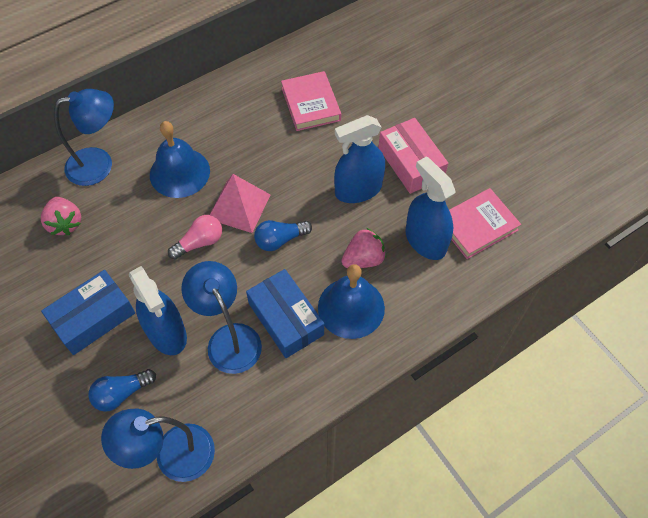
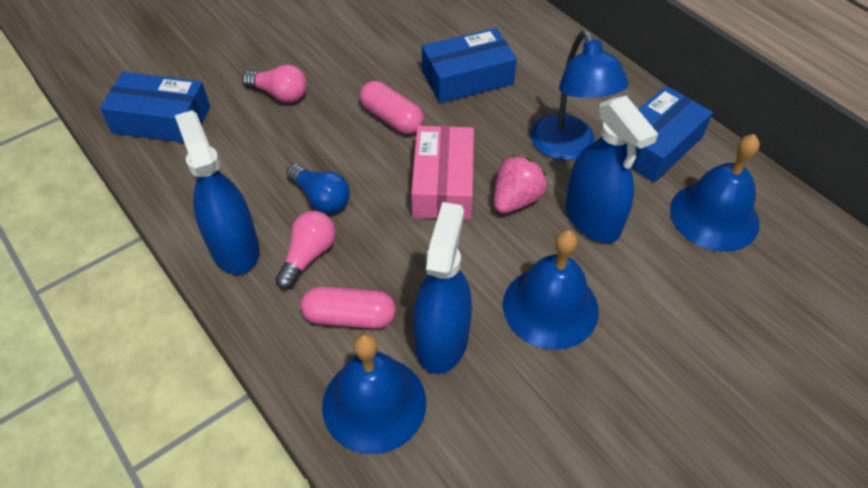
blue bell: [150,121,210,198] [318,264,385,339] = 2 -> [322,333,426,454] [503,230,599,350] [670,134,760,252] = 3
blue box: [41,270,135,355] [246,269,324,358] = 2 -> [100,72,210,143] [422,28,517,103] [626,86,713,182] = 3
blue lamp: [54,89,114,186] [101,409,215,482] [181,261,262,374] = 3 -> [531,30,629,160] = 1
blue light bulb: [88,369,156,412] [254,220,312,251] = 2 -> [286,164,350,214] = 1
pink book: [281,71,341,131] [449,188,521,259] = 2 -> none = 0
pink capsule: none = 0 -> [300,286,396,329] [360,81,424,134] = 2
pink light bulb: [168,215,222,260] = 1 -> [242,65,307,103] [275,211,336,290] = 2
pink pyramid: [210,174,271,233] = 1 -> none = 0
pink strawberry: [41,197,81,235] [341,228,386,268] = 2 -> [494,155,547,213] = 1

